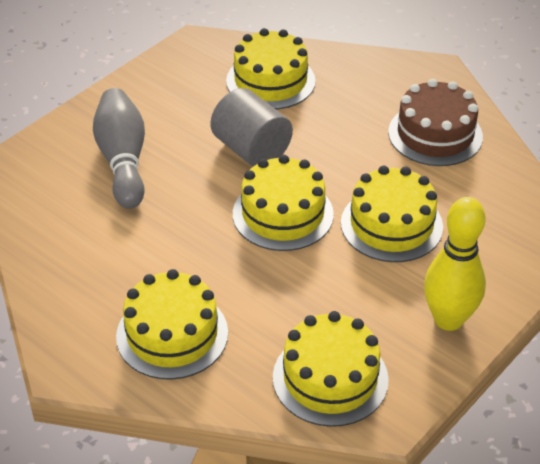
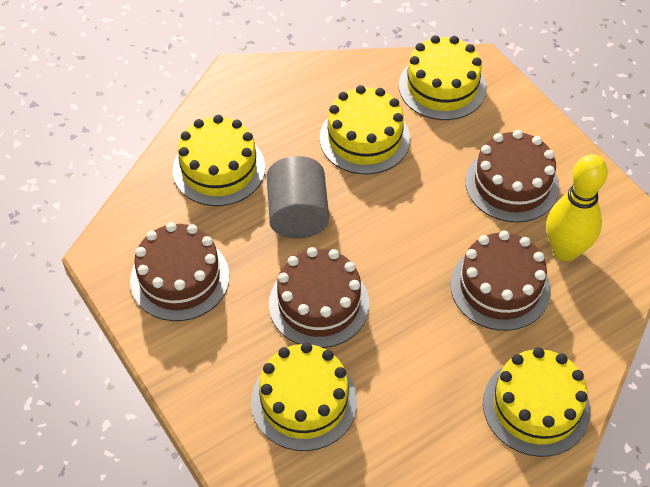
brown cake: [388,79,483,166] = 1 -> [130,222,230,321] [269,247,369,348] [450,230,551,331] [465,130,559,223] = 4
grey bowling pin: [93,88,145,209] = 1 -> none = 0

